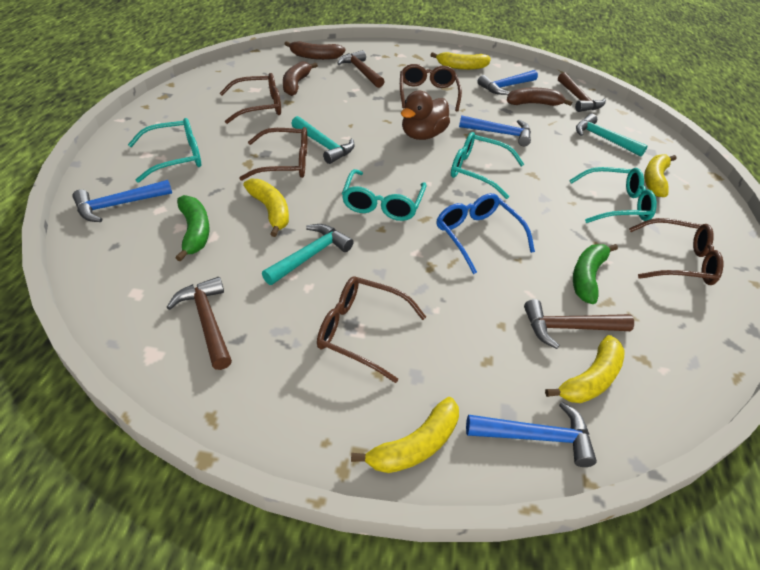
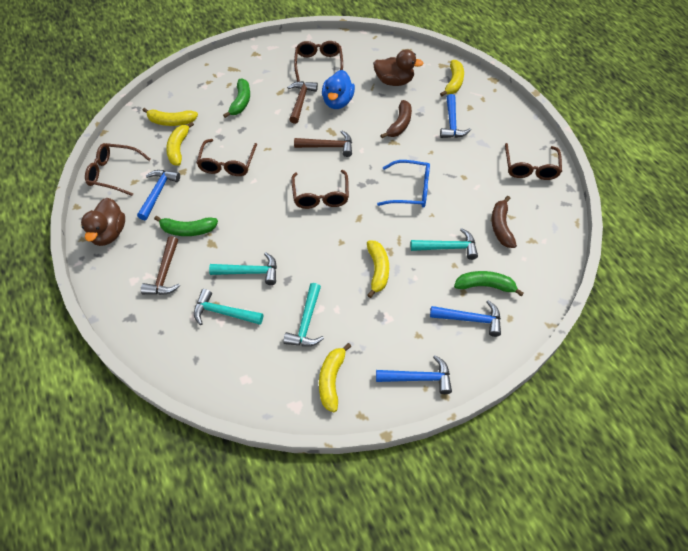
blue duck: none = 0 -> [322,70,355,109] = 1
brown banana: [283,62,318,96] [284,41,345,60] [507,87,573,106] = 3 -> [381,100,412,138] [492,196,517,248] = 2
brown duck: [401,91,450,140] = 1 -> [81,198,125,246] [373,49,424,86] = 2
brown hammer: [166,277,232,370] [337,50,384,88] [524,299,634,349] [558,73,606,112] = 4 -> [141,236,180,295] [287,81,318,124] [294,131,352,157] = 3
green banana: [175,195,210,262] [573,244,618,304] = 2 -> [154,216,218,236] [223,78,250,118] [454,271,524,296] = 3
turquoise glasses: [128,118,201,183] [342,169,426,221] [451,132,524,199] [569,167,657,223] = 4 -> none = 0
turquoise hammer: [262,224,353,285] [291,116,355,164] [576,114,648,156] = 3 -> [194,289,263,325] [209,252,277,285] [283,283,324,346] [411,228,478,260] = 4

